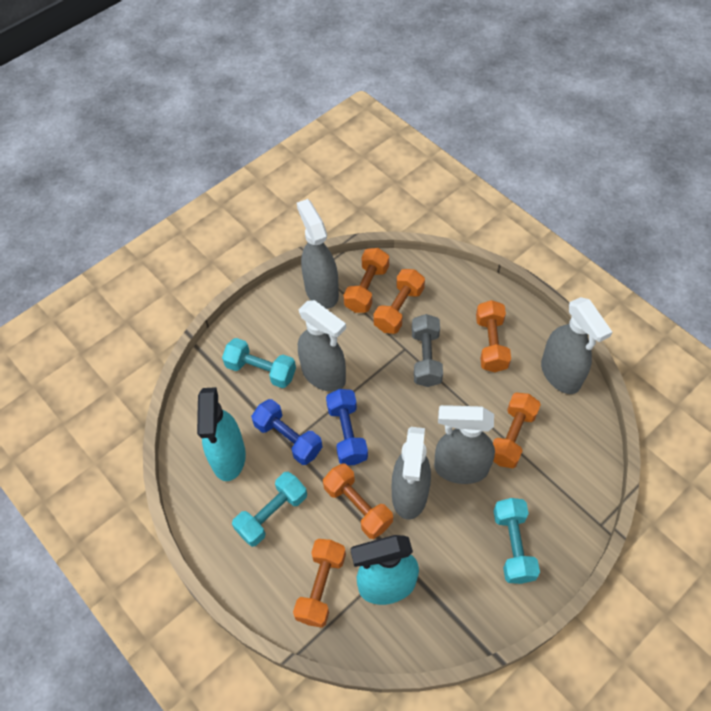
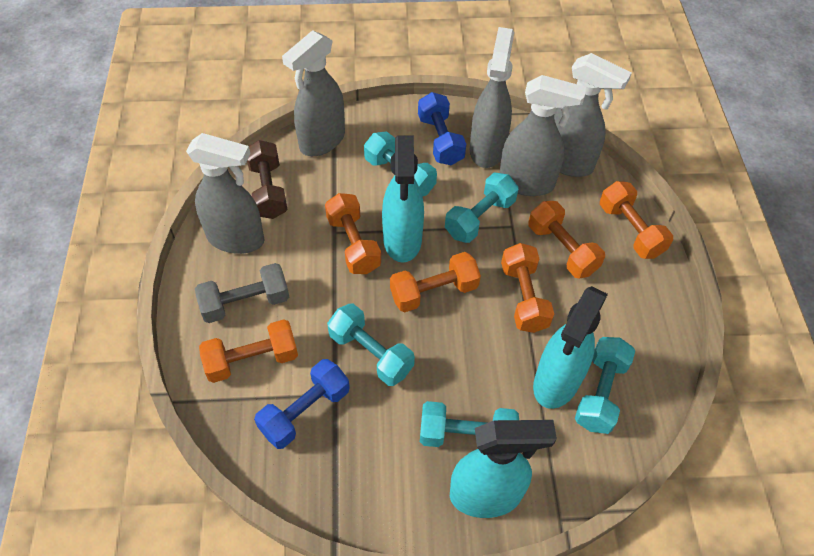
brown dumbbell: none = 0 -> [247,140,288,219] = 1
turquoise dumbbell: [222,338,296,388] [232,472,307,547] [493,498,540,584] = 3 -> [327,304,415,386] [364,132,437,196] [420,401,519,447] [445,173,519,243] [575,337,635,434] = 5
turquoise spray bottle: [197,387,246,481] [351,535,419,605] = 2 -> [382,135,424,263] [450,420,557,518] [533,286,608,409] = 3

